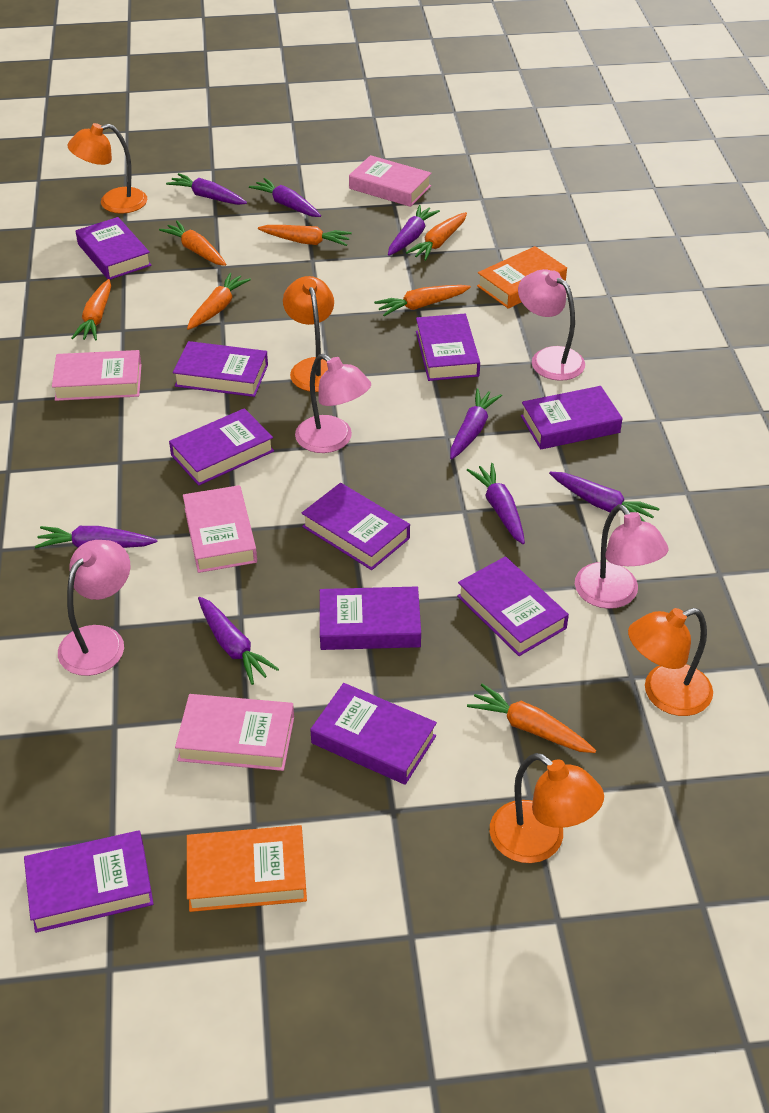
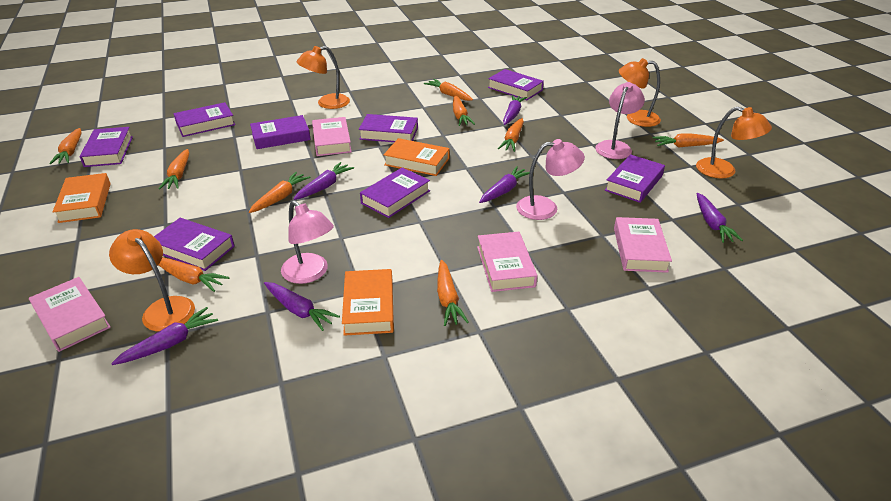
orange book: [187,825,307,912] [477,246,567,309] = 2 -> [53,173,111,223] [342,269,394,336] [384,138,449,176] = 3
orange carrot: [72,279,111,341] [159,221,227,266] [187,273,251,330] [258,225,352,246] [374,285,471,316] [406,212,467,261] [467,684,596,753] = 7 -> [49,128,82,164] [159,149,189,189] [159,257,230,292] [249,172,310,213] [424,79,473,101] [437,260,469,326] [453,95,475,126] [498,118,524,152] [653,133,724,148] = 9
pink lamp: [58,540,131,676] [295,354,371,453] [518,269,585,381] [575,504,669,609] = 4 -> [281,201,334,284] [516,139,585,220] [595,82,645,159] = 3
purple book: [24,830,154,933] [76,217,152,280] [169,408,274,486] [173,341,268,397] [302,483,410,570] [310,683,437,785] [320,587,421,650] [416,314,480,381] [457,556,569,656] [521,386,623,449] = 10 -> [79,127,133,167] [154,218,235,271] [173,102,235,137] [250,115,311,149] [359,114,418,142] [360,168,430,218] [488,69,544,100] [605,154,665,203] = 8
purple carrot: [35,526,157,548] [166,173,247,205] [198,597,279,685] [249,178,321,217] [388,205,440,256] [450,388,502,459] [467,463,525,544] [549,472,660,522] = 8 -> [111,307,218,365] [264,282,340,331] [294,162,354,200] [479,166,529,203] [503,95,527,125] [696,193,743,243] = 6

